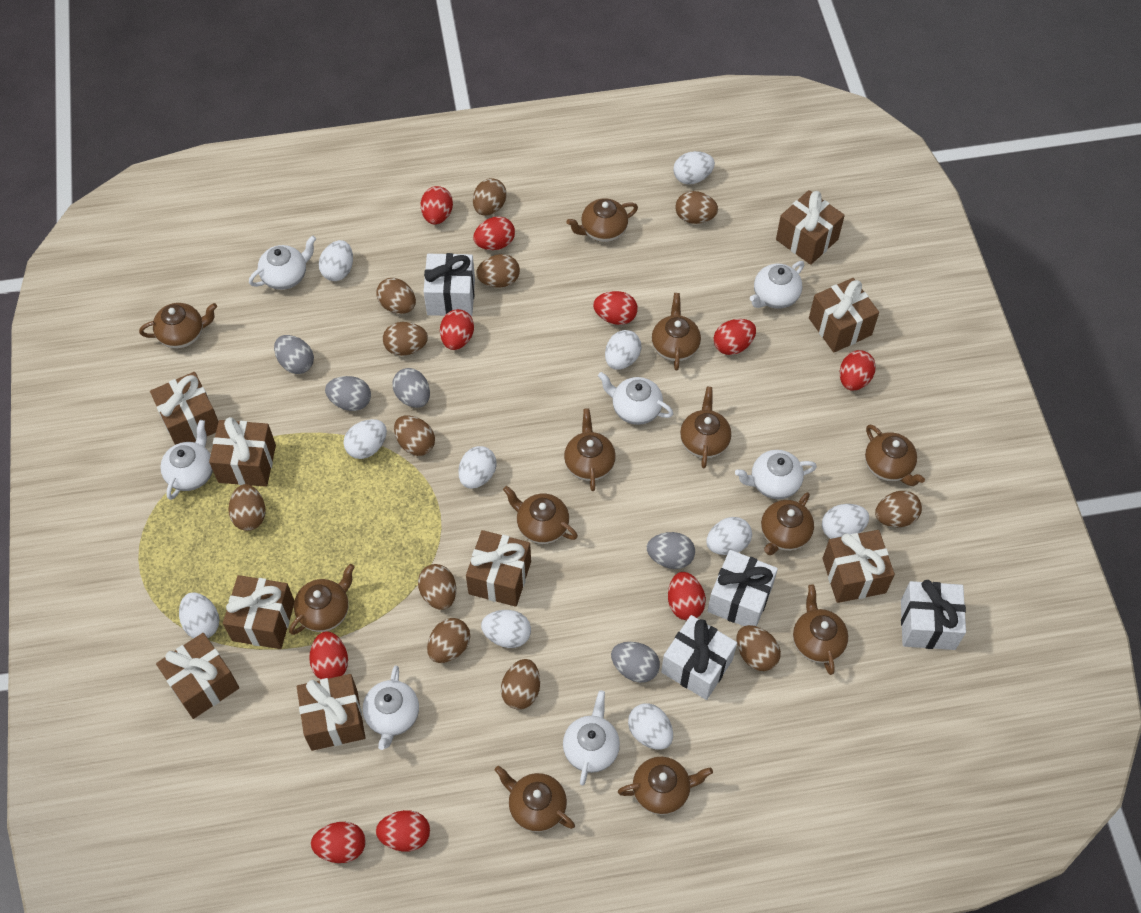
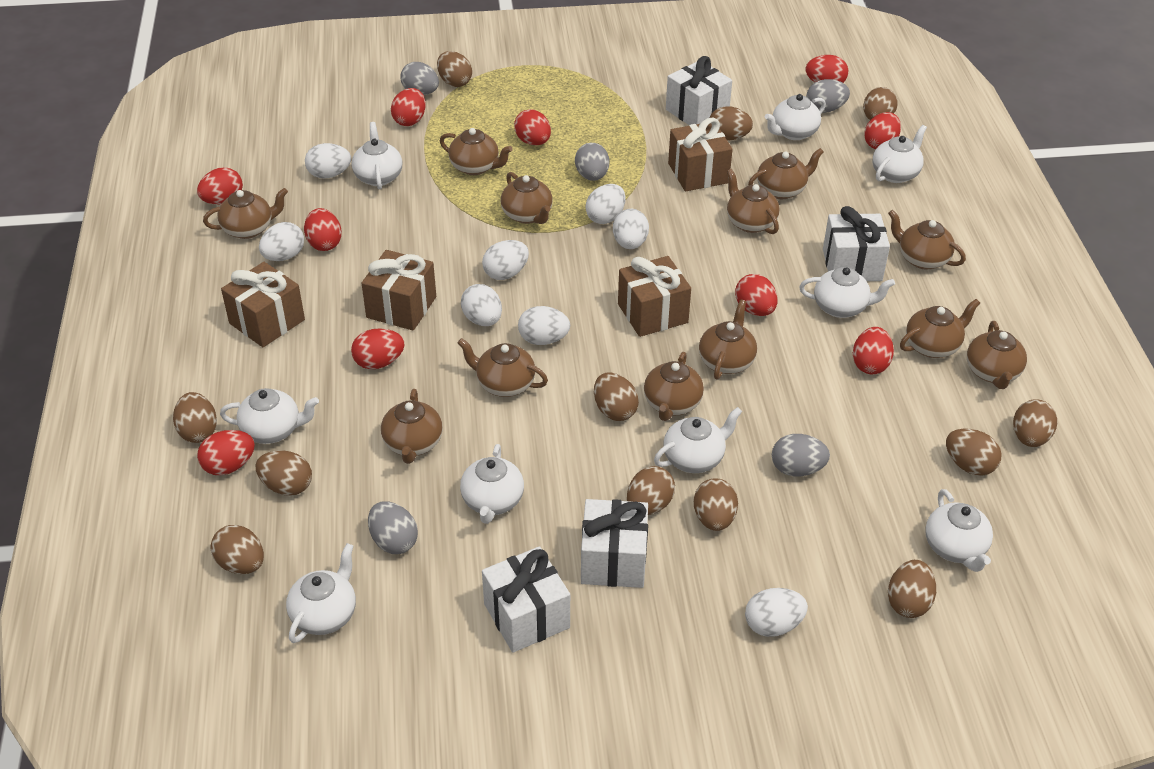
brown gift: [150,372,219,445] [156,633,239,719] [209,417,276,487] [223,575,294,649] [297,674,365,751] [466,530,531,607] [776,190,845,265] [809,278,879,353] [822,530,895,603] = 9 -> [221,262,305,347] [362,250,436,330] [618,256,691,337] [668,118,733,191] = 4
white egg: [179,593,220,638] [319,240,353,281] [344,419,387,459] [458,446,496,489] [481,610,531,648] [605,330,641,370] [628,703,673,750] [673,151,715,185] [707,517,752,555] [822,504,869,539] = 10 -> [259,222,304,261] [305,143,351,179] [461,284,502,326] [482,240,529,280] [518,306,570,345] [585,184,626,224] [613,209,649,249] [745,588,808,637] = 8
white teapot: [160,420,213,500] [249,236,316,290] [363,665,419,750] [563,690,620,785] [598,372,673,425] [735,450,817,499] [750,261,804,309] = 7 -> [220,388,319,444] [286,543,356,643] [352,122,402,190] [460,444,524,524] [654,407,742,473] [765,94,826,140] [799,267,895,318] [872,125,927,183] [925,489,993,572] = 9

